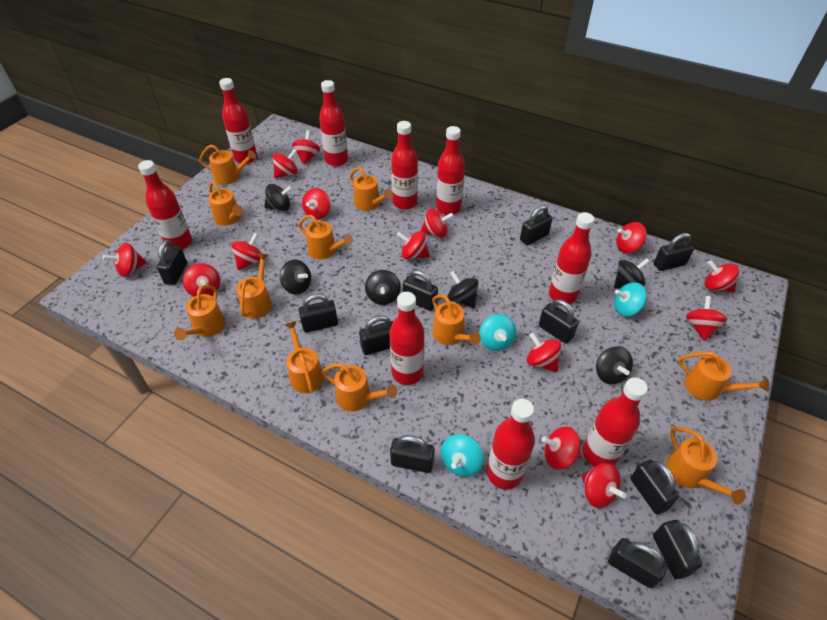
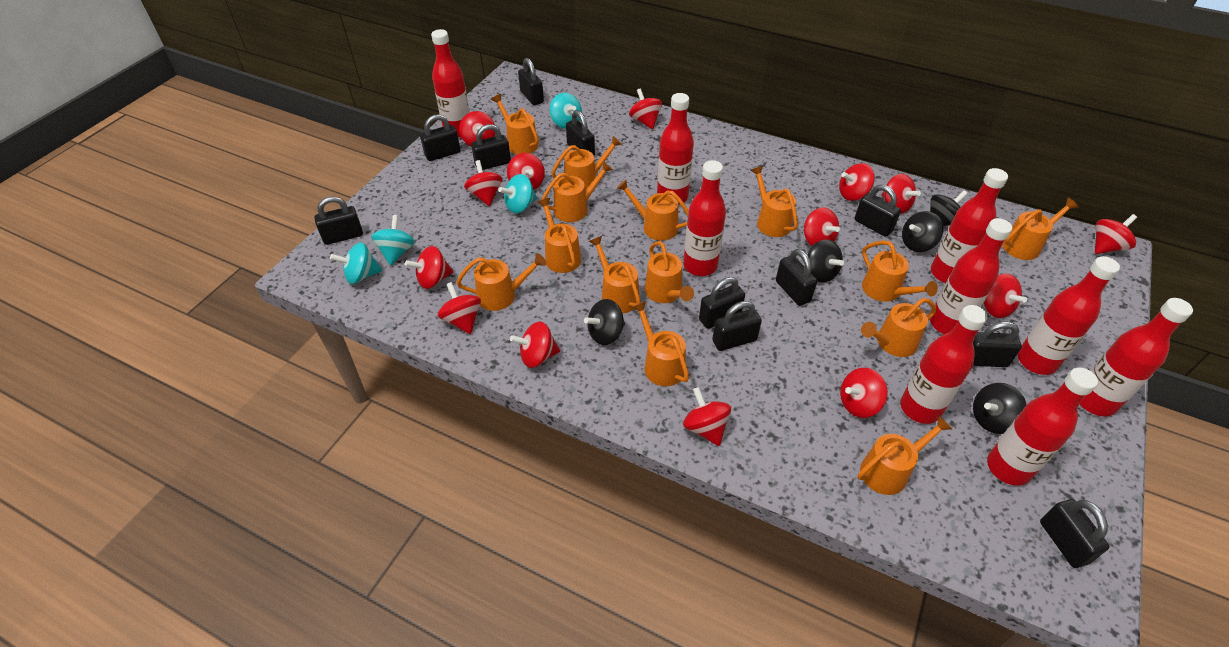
black spinning top: [264,184,292,211] [279,259,311,295] [365,270,401,305] [447,271,479,308] [596,346,633,384] [614,258,650,289] = 6 -> [584,299,625,345] [807,239,844,283] [902,211,944,252] [930,190,968,226] [973,383,1027,434] = 5
orange watering can: [174,285,226,341] [199,145,256,185] [208,181,243,226] [236,253,272,319] [284,321,324,393] [299,215,353,259] [322,363,398,412] [350,167,393,211] [432,294,481,345] [666,427,746,505] [678,352,770,401] = 11 -> [456,253,546,311] [491,94,539,155] [538,198,581,273] [542,161,613,222] [552,136,622,190] [589,236,641,313] [617,180,689,241] [632,301,689,386] [645,241,694,303] [751,166,798,237] [858,416,952,495] [861,298,936,357] [862,241,938,302] [1002,198,1079,260] = 14
turquoise spinning top: [441,434,483,477] [479,314,516,351] [614,282,647,316] = 3 -> [330,242,382,284] [371,215,415,266] [498,174,537,213] [550,93,582,129] = 4

